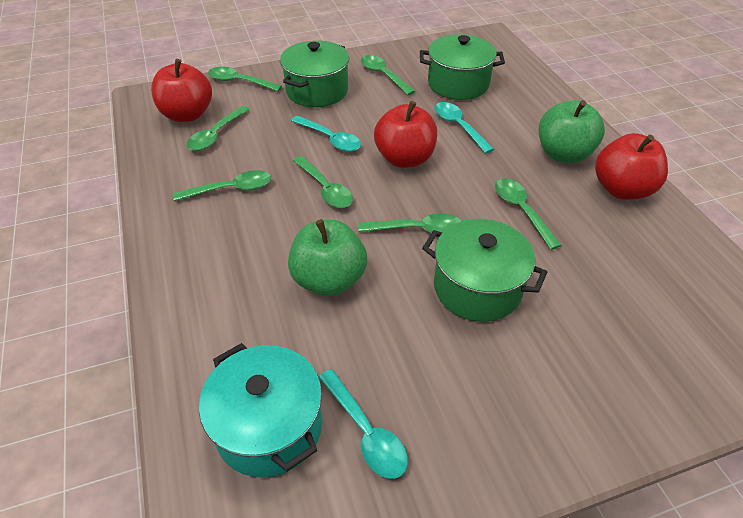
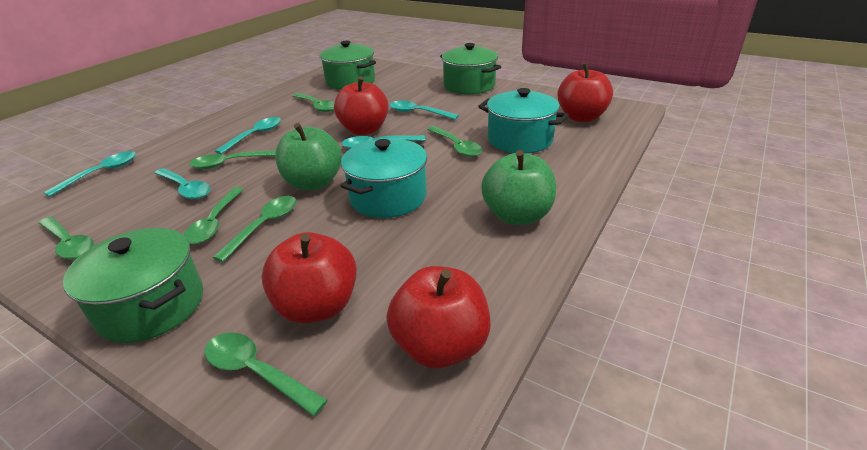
red apple: [151,59,212,122] [374,101,437,168] [595,133,668,200] = 3 -> [261,232,357,323] [334,76,388,135] [386,266,491,368] [557,62,613,122] = 4
turquoise pot: [199,343,322,477] = 1 -> [341,139,427,218] [478,88,569,154] = 2
turquoise spoon: [291,116,361,152] [319,369,408,479] [435,102,494,153] = 3 -> [43,151,136,197] [154,168,211,199] [215,117,281,154] [342,135,426,149] [390,101,459,120] = 5

